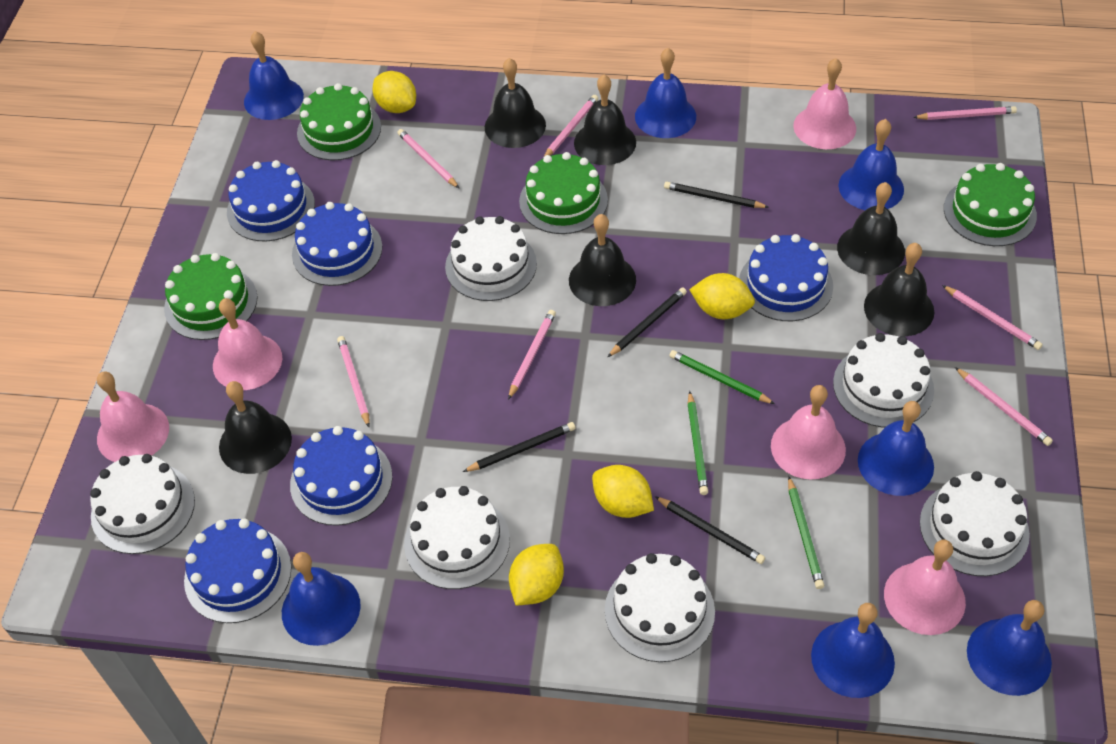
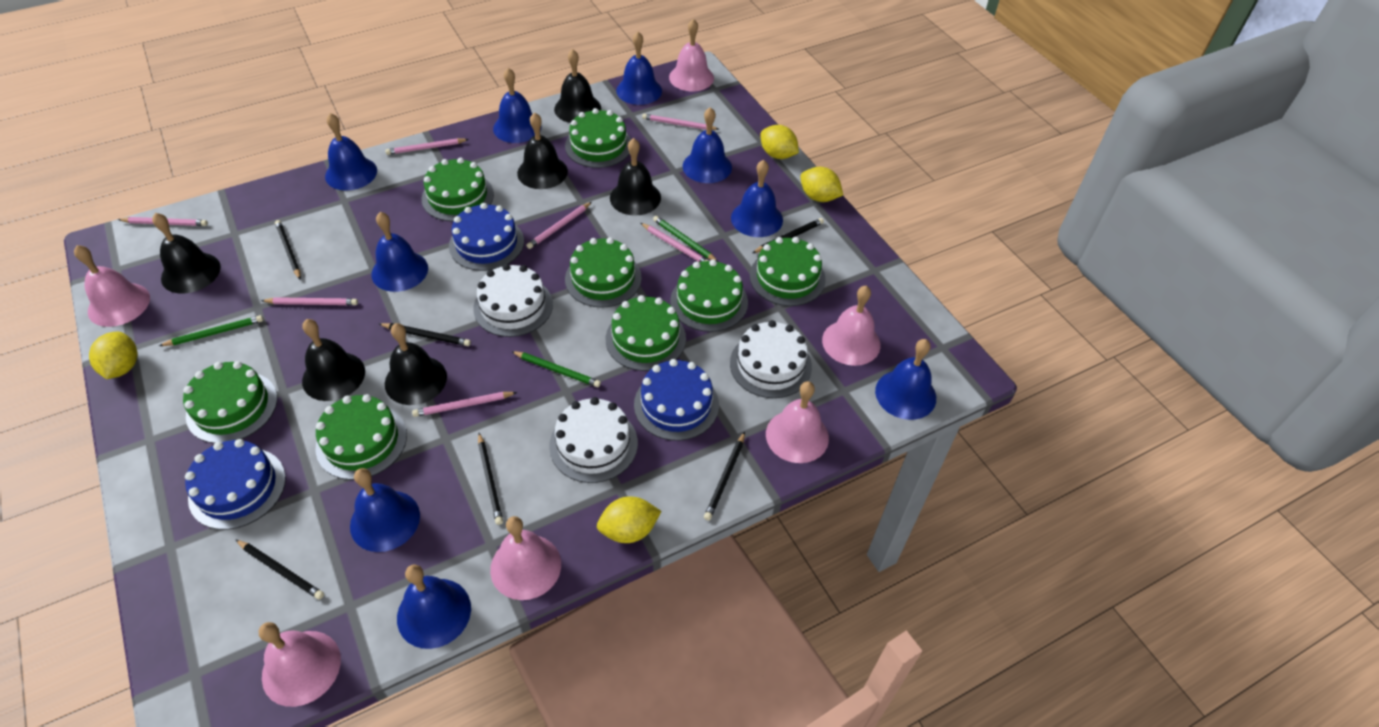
black pencil: [463,422,575,472] [608,287,687,357] [655,496,765,564] [664,182,769,208] = 4 -> [236,540,324,600] [275,220,301,279] [379,323,471,346] [478,433,503,525] [704,432,745,521] [752,218,824,253] = 6
blue bell: [244,31,304,120] [282,552,361,646] [635,48,696,138] [811,603,895,698] [838,119,904,210] [858,401,934,496] [967,600,1052,696] = 7 -> [325,113,377,191] [350,468,420,552] [371,212,428,292] [397,564,471,649] [493,68,542,143] [616,32,662,105] [683,107,732,183] [731,160,783,237] [875,339,936,420] = 9
blue cake: [184,519,292,623] [227,160,315,242] [290,426,392,526] [292,202,382,286] [739,234,833,321] = 5 -> [185,439,286,530] [449,203,524,271] [634,359,719,441] = 3
green cake: [164,253,257,340] [297,83,381,161] [519,152,608,234] [944,163,1037,246] = 4 -> [183,361,277,443] [316,394,407,480] [422,157,494,221] [565,108,631,168] [565,237,642,308] [606,295,686,371] [670,259,748,332] [750,237,826,306] = 8
pink bell: [97,372,169,462] [213,298,282,390] [771,385,846,480] [793,58,856,149] [884,540,966,635] = 5 -> [74,245,150,327] [259,622,341,707] [490,516,561,600] [669,19,714,91] [766,381,829,463] [822,286,881,366] = 6
white cake: [90,454,195,554] [404,486,510,589] [445,216,537,301] [605,553,715,662] [833,333,934,428] [920,471,1030,576] = 6 -> [473,264,553,337] [549,397,638,483] [730,320,812,398] = 3

